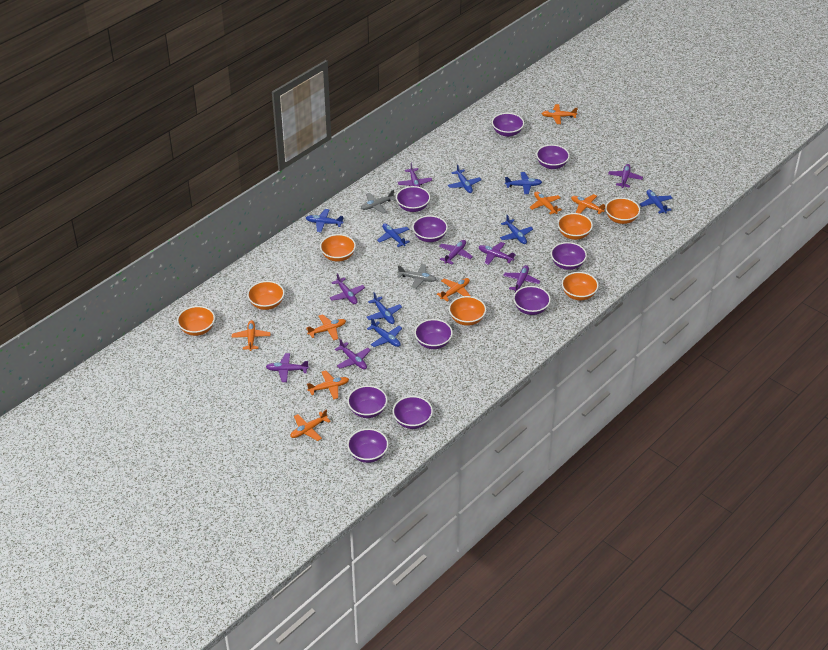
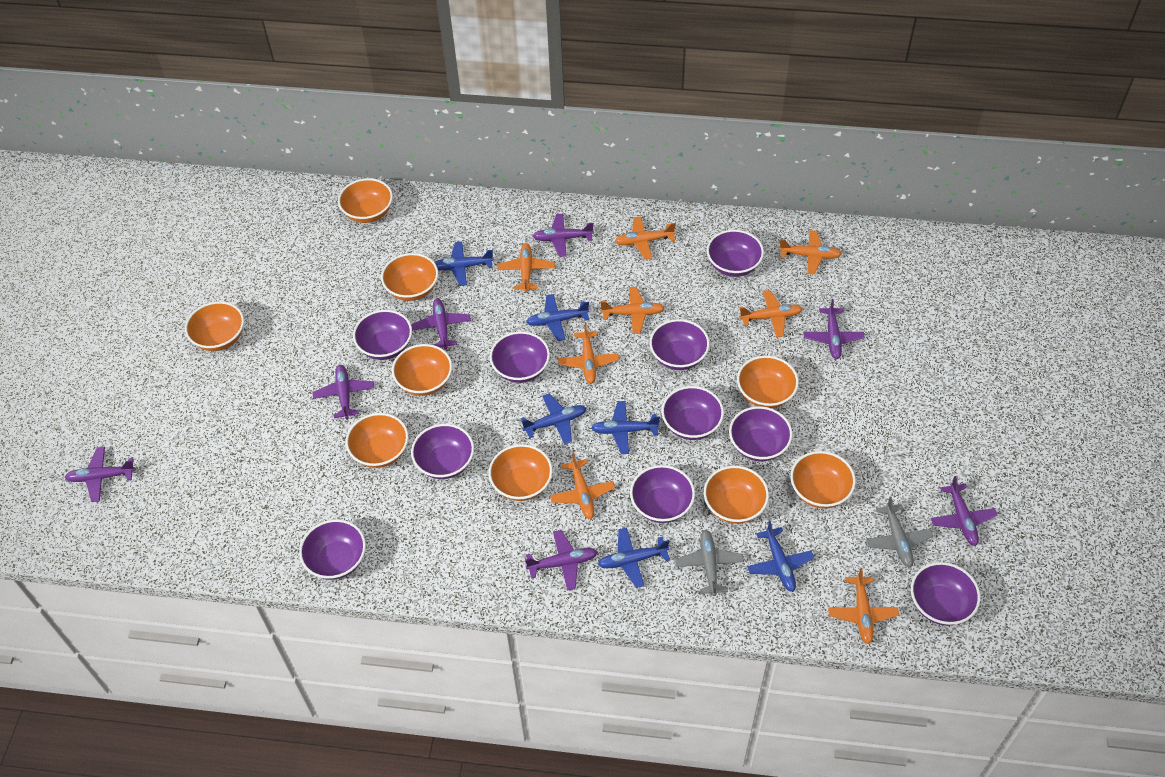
blue plane: [306,209,343,232] [367,292,402,324] [367,318,402,347] [377,223,410,247] [448,164,481,193] [500,215,533,244] [505,172,542,194] [640,190,673,214] = 8 -> [434,241,494,286] [521,394,587,445] [526,294,590,341] [591,401,660,454] [598,527,670,588] [747,521,814,592] = 6
orange bowl: [177,306,215,336] [247,281,285,310] [320,234,356,262] [449,296,486,326] [557,213,593,240] [562,272,599,300] [605,198,640,224] = 7 -> [185,301,244,351] [338,178,393,223] [346,413,409,468] [381,253,438,301] [392,344,452,396] [489,444,553,501] [704,466,769,524] [737,356,799,408] [790,451,856,508] = 9
purple plane: [266,353,309,382] [330,273,365,304] [335,339,371,369] [398,162,432,187] [439,240,473,264] [479,242,516,265] [503,265,540,292] [608,164,643,188] = 8 -> [65,447,136,502] [312,365,375,419] [411,299,471,349] [525,530,598,591] [533,214,594,257] [803,299,865,359] [930,476,997,546] = 7

